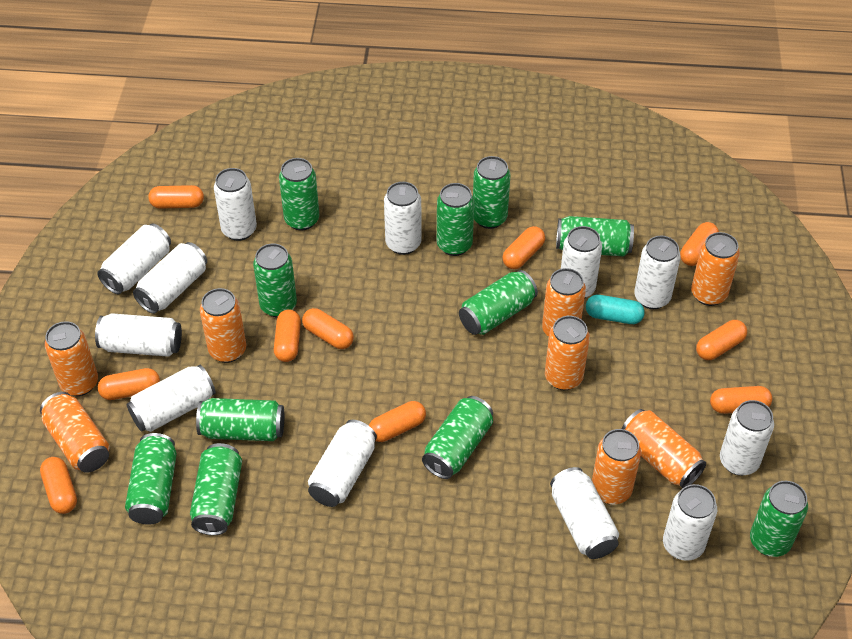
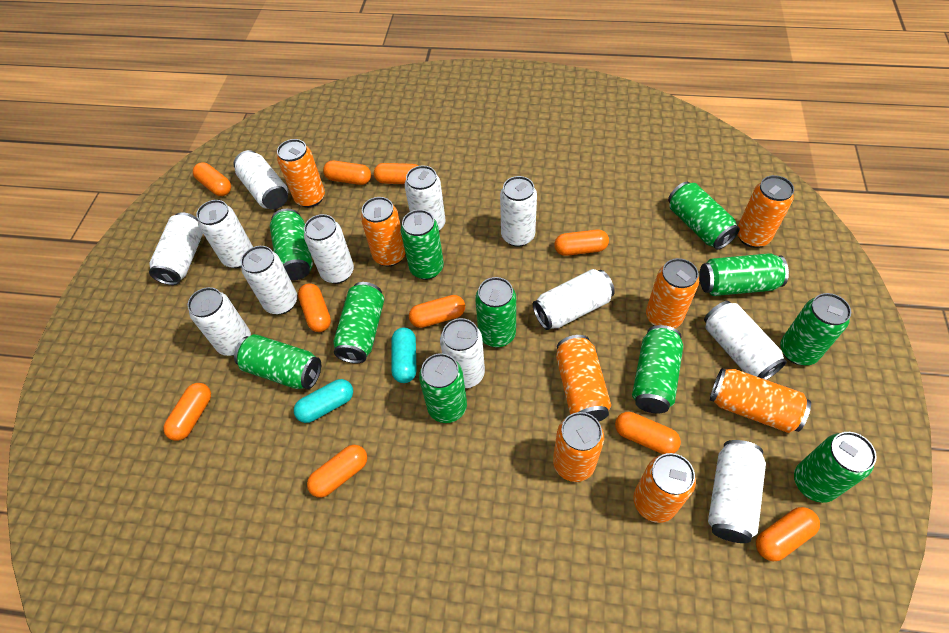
turquoise capsule: [586,295,645,324] = 1 -> [294,379,353,423] [392,328,416,383] = 2

